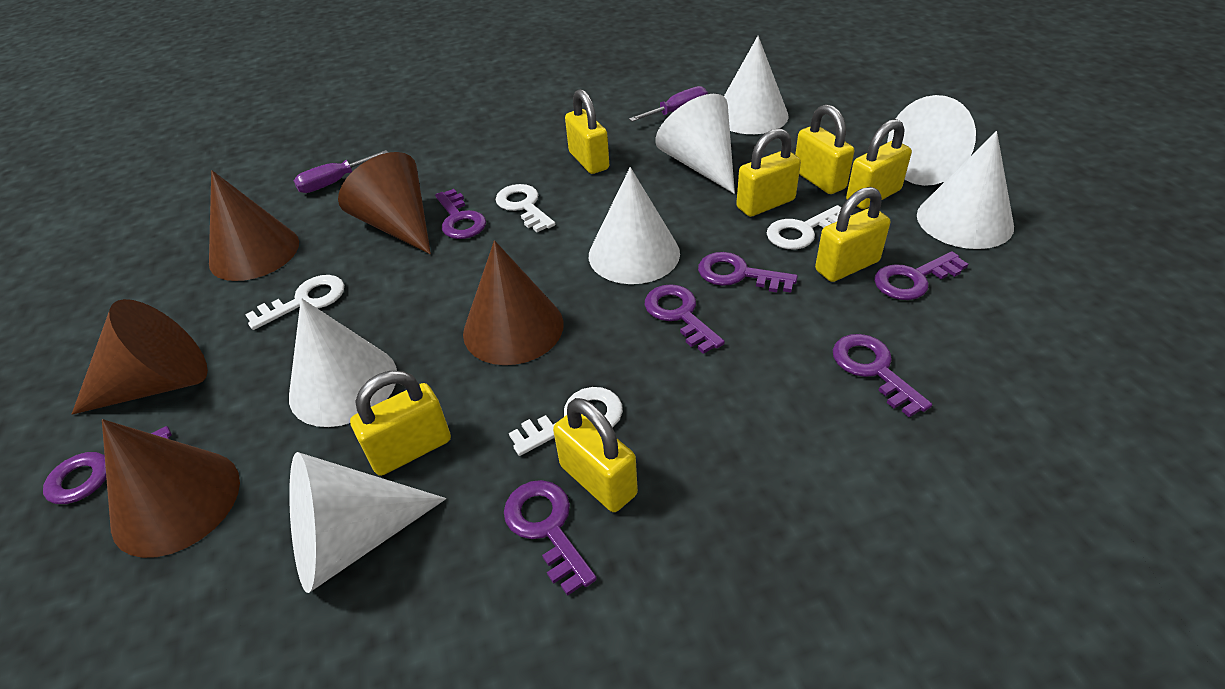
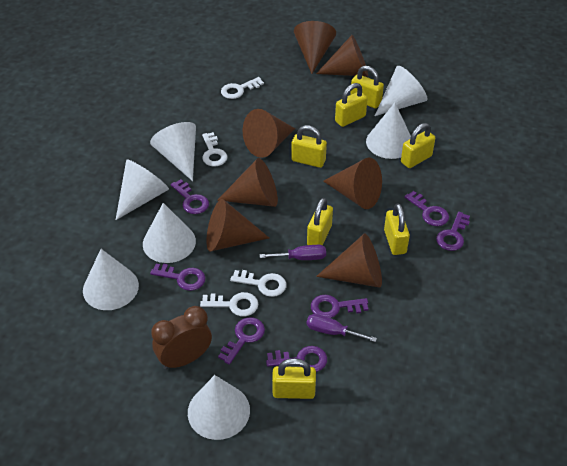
brown clock: none = 0 -> [151,306,212,370] = 1
brown cone: [72,299,208,415] [102,419,240,558] [209,170,299,281] [338,152,431,254] [463,240,564,365] = 5 -> [206,199,269,251] [217,158,278,207] [243,109,295,158] [294,21,336,74] [316,35,368,76] [316,234,382,288] [323,158,382,209] = 7

